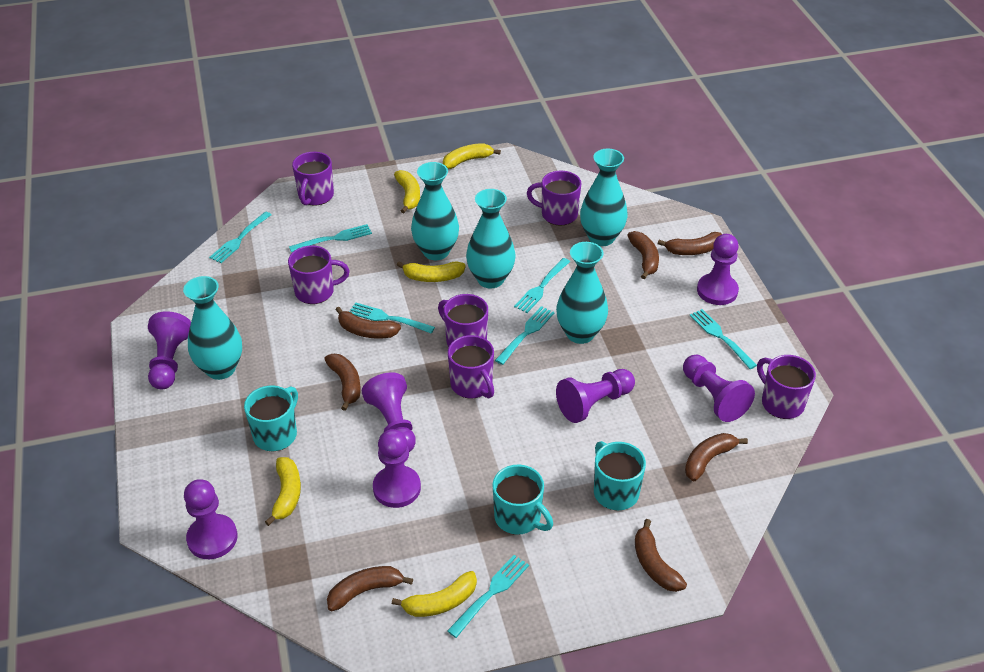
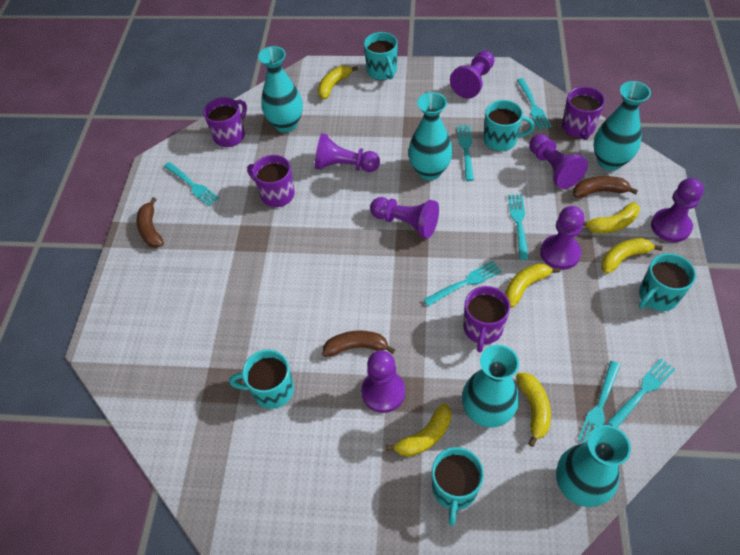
brown banana: [324,354,360,411] [327,566,413,611] [335,307,401,339] [627,231,659,279] [635,519,687,592] [658,232,722,255] [685,433,748,481] = 7 -> [137,197,164,248] [322,331,395,357] [573,176,638,198] = 3
purple mug: [288,245,349,304] [292,152,334,206] [438,294,488,347] [448,335,494,399] [527,170,582,226] [757,355,816,419] = 6 -> [203,97,247,147] [247,155,295,207] [463,286,510,352] [562,86,605,140] = 4
turquoise mug: [244,385,298,451] [492,465,553,535] [594,441,646,510] = 3 -> [229,350,294,409] [364,32,398,80] [432,447,484,526] [483,100,535,152] [639,253,696,311] = 5
yellow banana: [265,457,301,526] [392,571,477,617] [394,170,420,213] [397,261,466,282] [443,143,501,169] = 5 -> [318,66,358,100] [385,403,451,457] [505,263,560,308] [516,373,551,447] [583,202,640,234] [601,238,663,274] = 6

